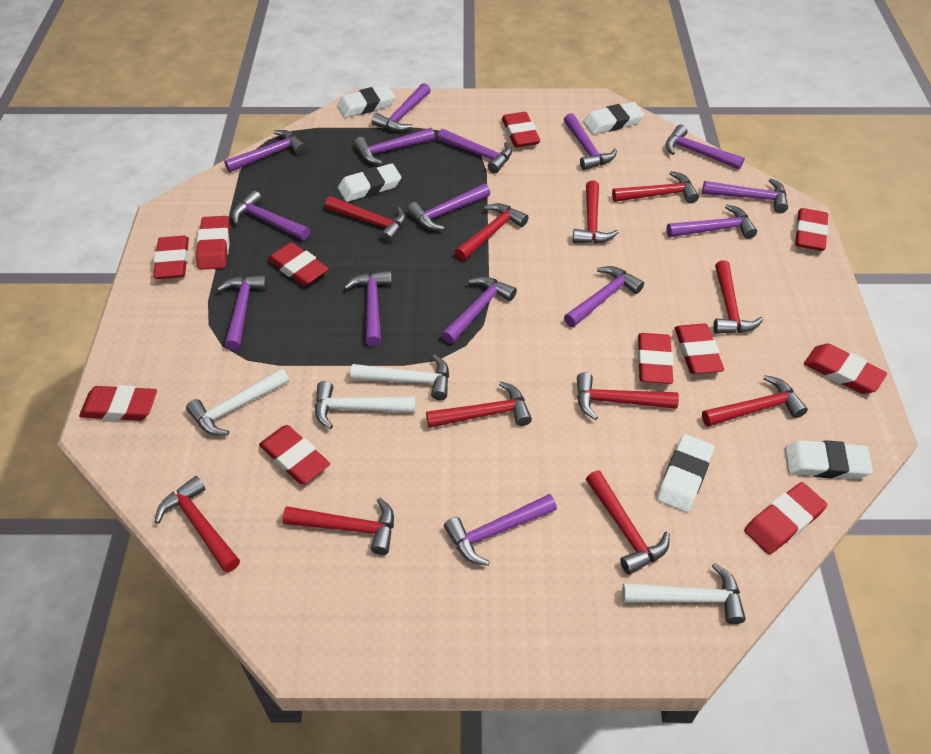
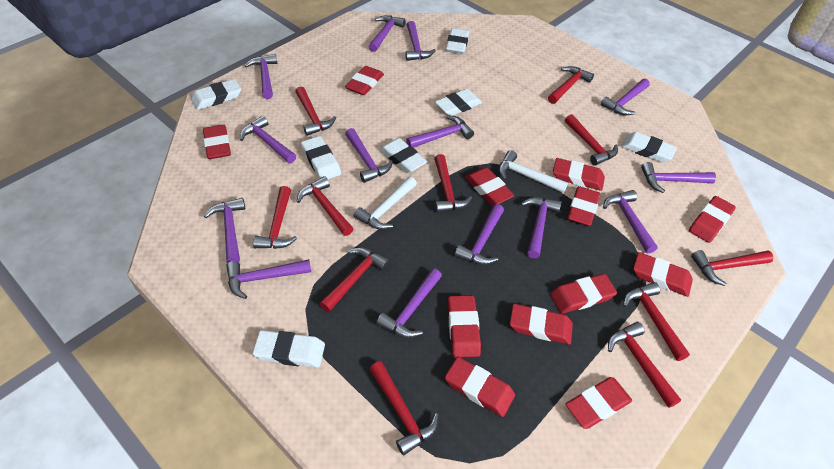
purple hammer: [217,275,267,350] [224,130,306,172] [232,190,310,240] [344,271,392,346] [354,128,435,165] [371,83,431,132] [407,184,490,230] [437,129,512,173] [442,276,517,344] [444,494,557,566] [564,113,617,170] [564,266,644,327] [666,125,745,170] [666,204,757,239] [702,178,788,213] = 15 -> [204,198,245,263] [226,259,311,299] [240,116,296,163] [245,54,277,99] [345,128,393,183] [368,15,406,52] [376,268,442,338] [406,21,436,61] [406,115,474,148] [455,204,504,265] [521,197,561,259] [601,78,650,115] [603,190,658,253] [641,162,716,193] = 14
red eraser: [79,385,157,421] [153,236,189,279] [196,216,230,270] [259,425,330,484] [267,242,329,286] [502,112,540,148] [638,333,674,384] [675,323,724,374] [744,482,827,554] [795,208,829,251] [804,344,887,394] = 11 -> [203,125,231,159] [345,66,384,95] [445,357,515,417] [448,295,481,358] [465,167,515,205] [510,304,573,344] [550,274,617,314] [553,158,605,191] [565,377,632,429] [567,186,600,226] [633,252,693,297] [689,196,736,243] = 12
white eraser: [337,85,395,118] [338,163,402,202] [583,102,644,134] [657,434,714,513] [785,440,873,479] = 5 -> [191,79,241,110] [253,330,325,368] [301,136,341,179] [379,138,427,173] [435,89,482,116] [446,28,469,54] [621,132,677,162] = 7
white hammer: [186,368,289,436] [315,381,416,429] [351,354,449,400] [622,563,746,624] = 4 -> [354,176,417,230] [499,150,568,193] = 2

